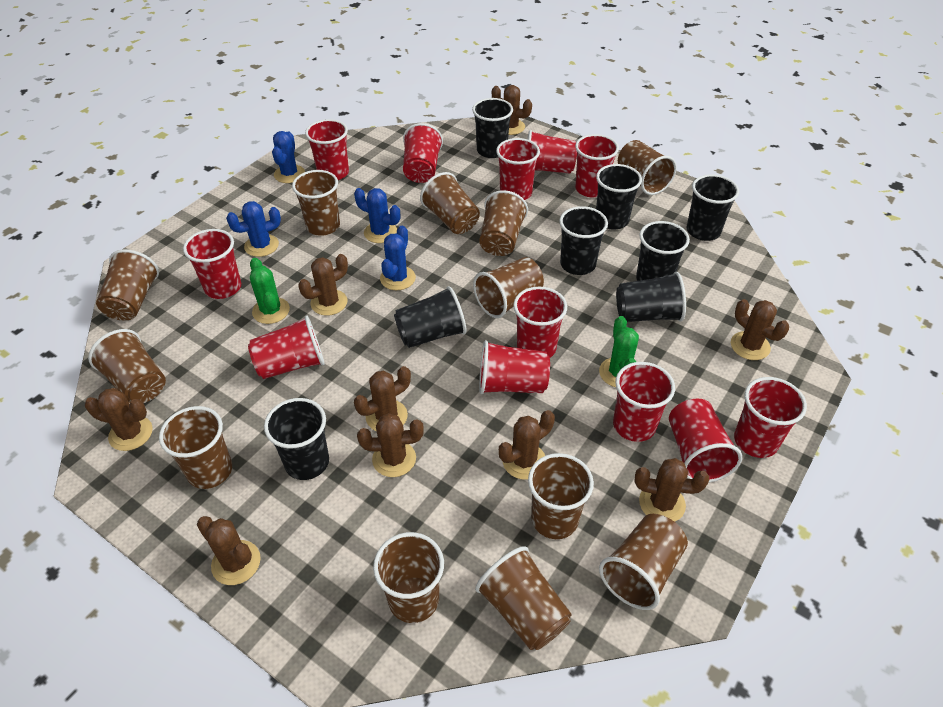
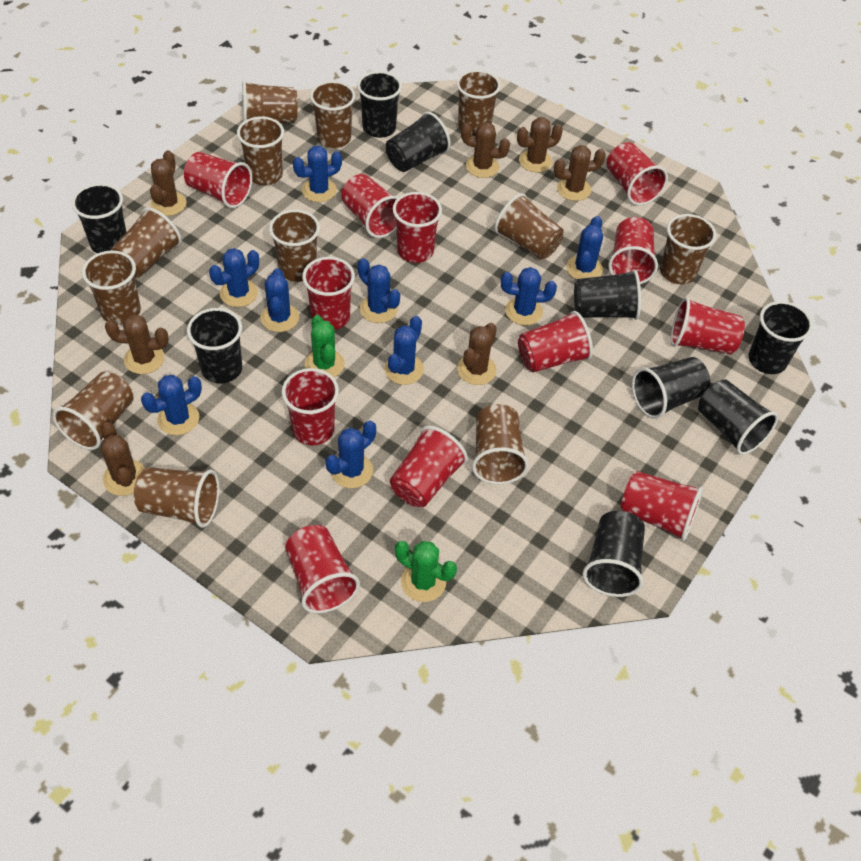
black cup: [264,398,329,480] [394,286,467,348] [472,98,513,158] [559,206,608,275] [596,164,642,230] [616,272,686,322] [636,221,690,281] [686,174,739,241] = 8 -> [72,183,126,254] [187,308,242,383] [357,71,402,138] [386,112,451,172] [574,270,641,320] [583,511,645,597] [632,357,710,419] [698,379,778,455] [748,301,813,374] = 9
blue cactus: [226,201,281,257] [272,131,305,183] [354,188,400,243] [380,226,416,290] = 4 -> [141,375,202,435] [209,248,259,307] [260,268,299,332] [293,146,342,202] [325,420,376,488] [358,258,400,323] [384,316,424,385] [501,267,557,325] [567,216,603,280] = 9
brown cactus: [85,388,153,451] [197,516,261,585] [298,254,348,316] [354,366,411,432] [357,413,424,477] [492,85,532,135] [499,410,555,480] [635,458,709,522] [731,299,789,360] = 9 -> [101,422,145,496] [105,314,169,374] [150,150,187,216] [457,323,497,385] [461,122,510,178] [517,117,563,172] [554,145,606,201] = 7

